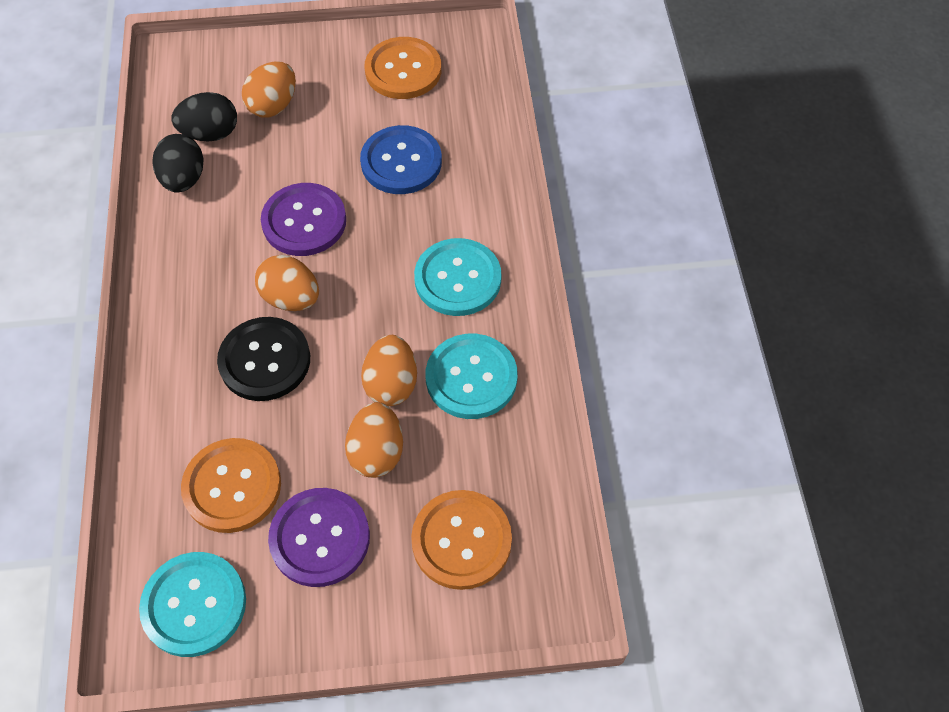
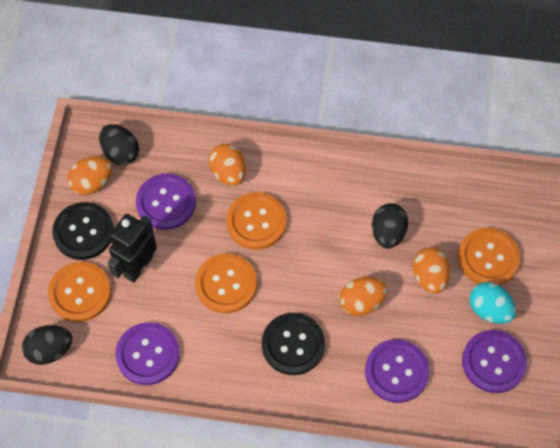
black button: [217,317,310,401] = 1 -> [52,202,114,260] [262,313,325,375] = 2
black egg: [152,134,204,192] [171,92,237,142] = 2 -> [22,325,72,365] [99,124,139,165] [372,203,408,248] = 3
black robot: none = 0 -> [108,214,157,283] = 1
blue button: [360,125,442,194] = 1 -> none = 0
orange button: [181,438,281,533] [365,37,441,99] [411,490,512,590] = 3 -> [48,262,111,322] [195,253,257,313] [226,192,287,250] [458,228,520,285] = 4
purple button: [261,183,346,256] [268,488,370,587] = 2 -> [115,322,180,385] [136,173,196,230] [365,339,430,403] [462,330,527,393] = 4
turquoise button: [139,552,246,657] [414,238,502,316] [426,334,518,419] = 3 -> none = 0
turquoise egg: none = 0 -> [469,282,516,324] = 1

